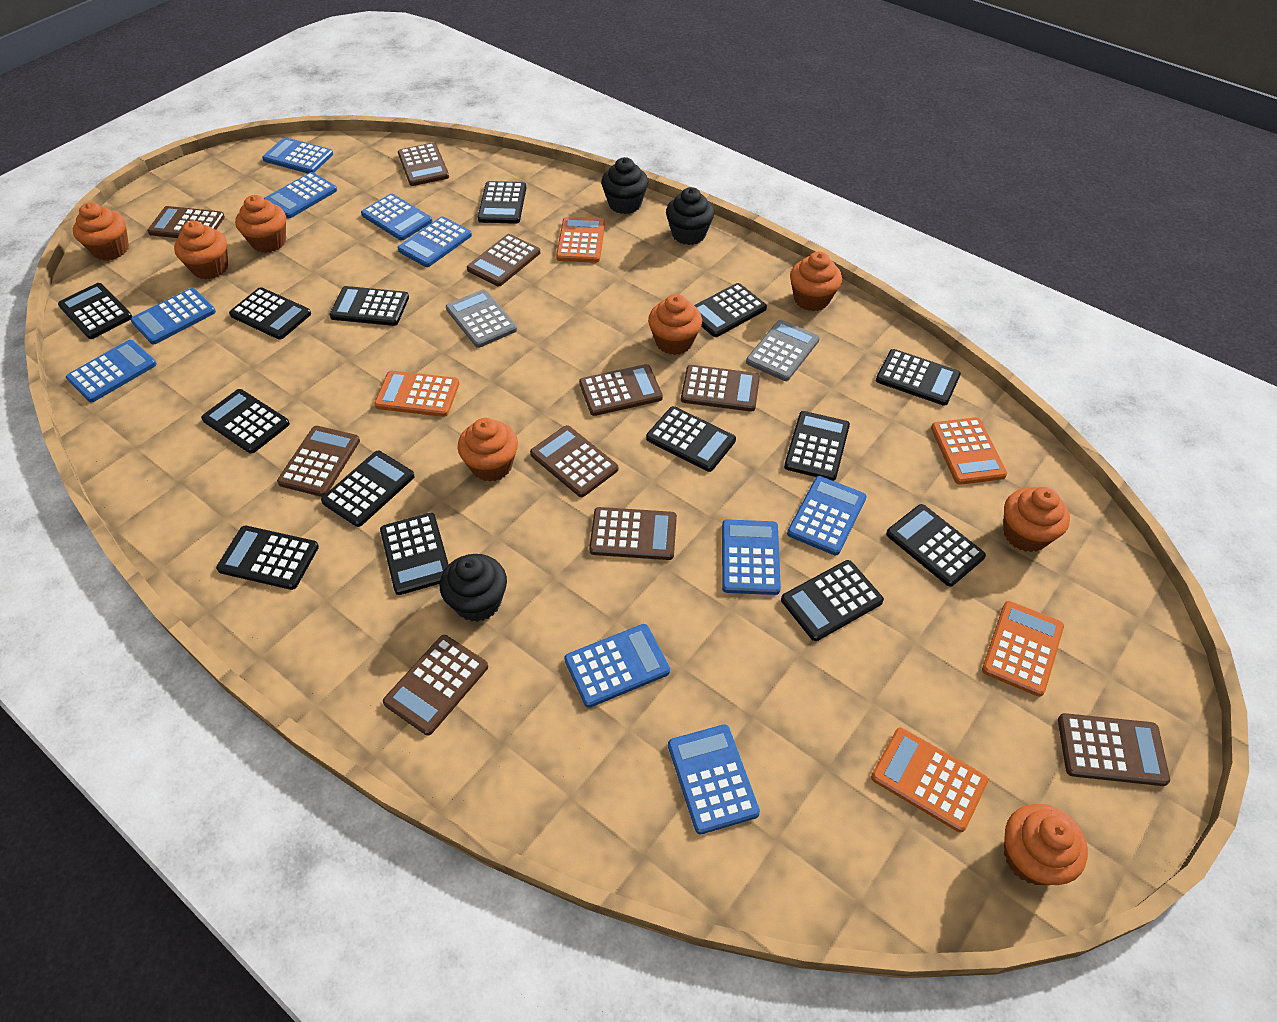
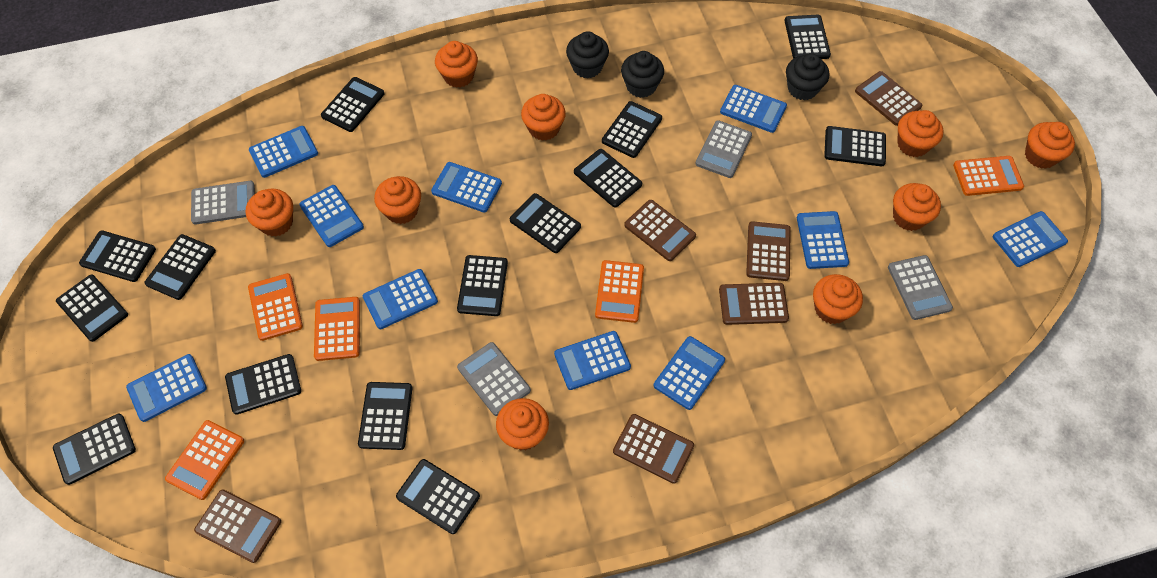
brown calculator: [147,206,225,238] [277,426,360,497] [383,635,488,735] [398,143,449,186] [467,234,540,286] [530,425,618,497] [579,364,663,416] [589,507,677,560] [681,365,760,411] [1058,713,1170,786] = 10 -> [194,489,281,563] [613,414,694,484] [624,200,696,261] [719,283,789,325] [746,221,791,281] [855,71,922,126] = 6
grey calculator: [446,289,517,348] [746,320,820,381] = 2 -> [191,181,255,225] [457,342,531,416] [695,120,752,178] [888,255,953,320] = 4
orange cupcake: [73,202,129,261] [174,221,228,279] [235,195,286,253] [458,418,518,482] [648,294,702,355] [790,252,842,311] [1003,487,1070,552] [1004,804,1088,885] = 8 -> [246,189,293,236] [374,176,421,224] [435,41,478,88] [496,398,549,451] [521,94,566,141] [813,274,863,324] [893,183,941,231] [897,110,944,157] [1025,122,1075,169] = 9

